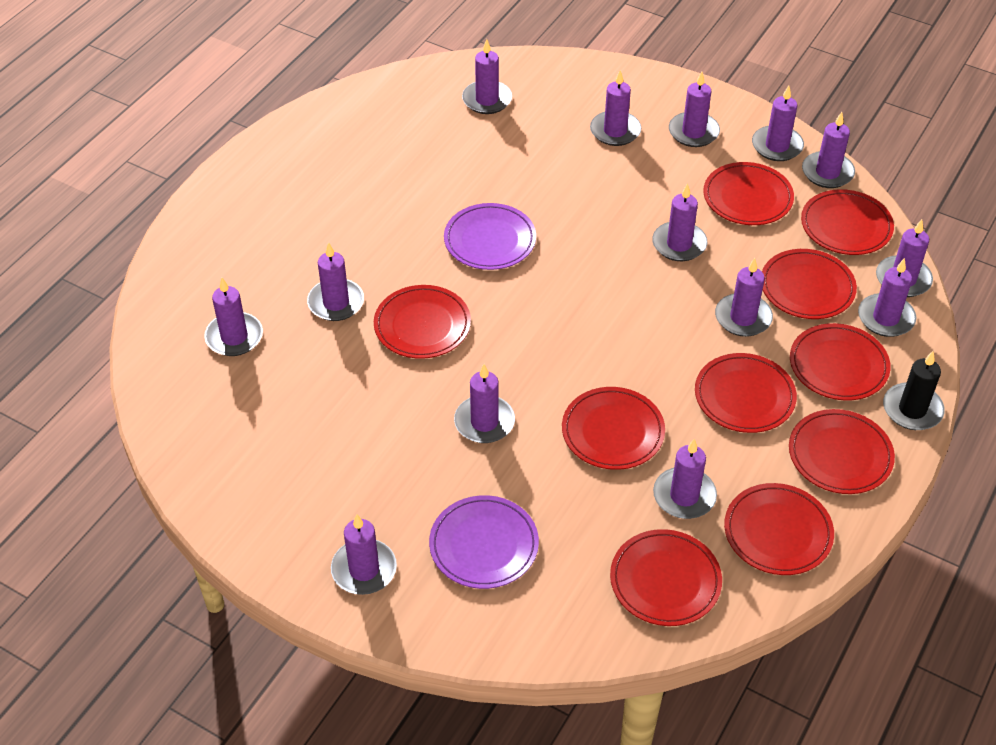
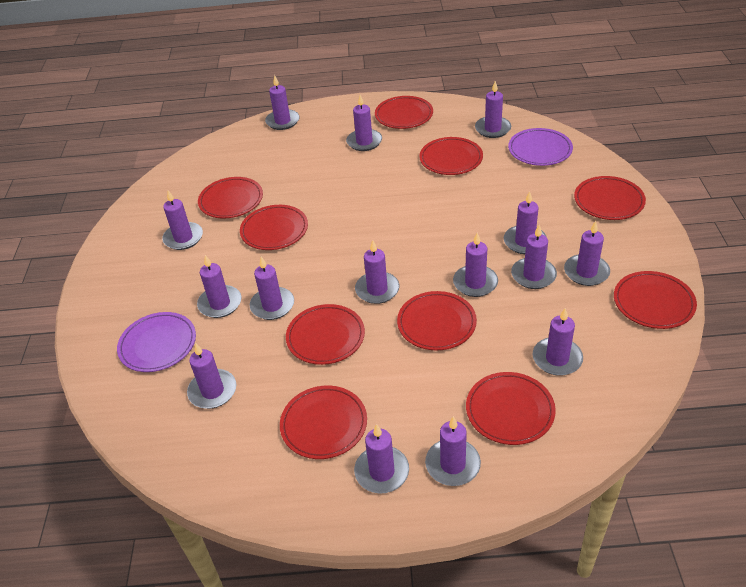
black candle: [883,351,945,430] = 1 -> none = 0
purple candle: [204,278,263,356] [307,242,364,321] [331,514,397,595] [454,364,515,443] [462,39,512,114] [590,70,641,146] [652,183,707,261] [653,439,717,519] [669,72,720,147] [715,258,773,337] [752,86,804,161] [802,112,855,188] [858,258,916,337] [876,219,933,297] = 14 -> [162,190,203,250] [187,343,236,409] [197,255,241,318] [250,257,294,320] [265,75,299,130] [346,95,382,151] [354,424,409,494] [355,240,399,304] [425,416,481,486] [453,233,498,297] [475,81,511,138] [504,191,547,254] [511,225,557,289] [533,308,583,376] [564,221,610,286] = 15

